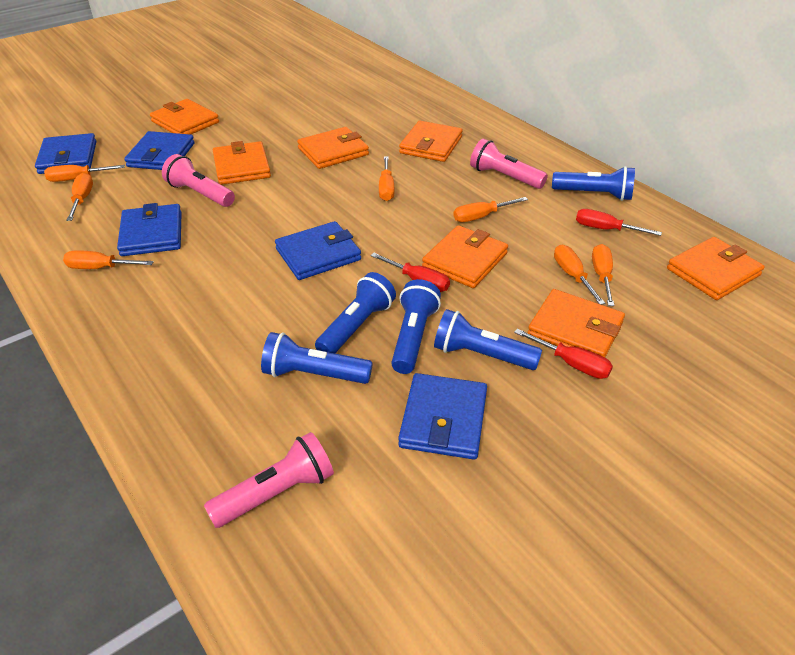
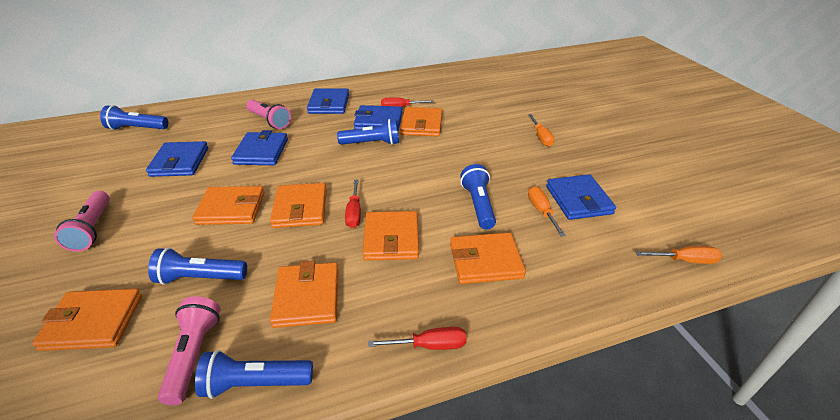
orange screwdriver: [44,165,125,182] [63,250,154,269] [66,173,93,221] [379,156,394,201] [453,197,528,222] [554,245,605,305] [592,244,615,306] = 7 -> [528,114,555,147] [528,186,566,237] [636,246,722,264] = 3

